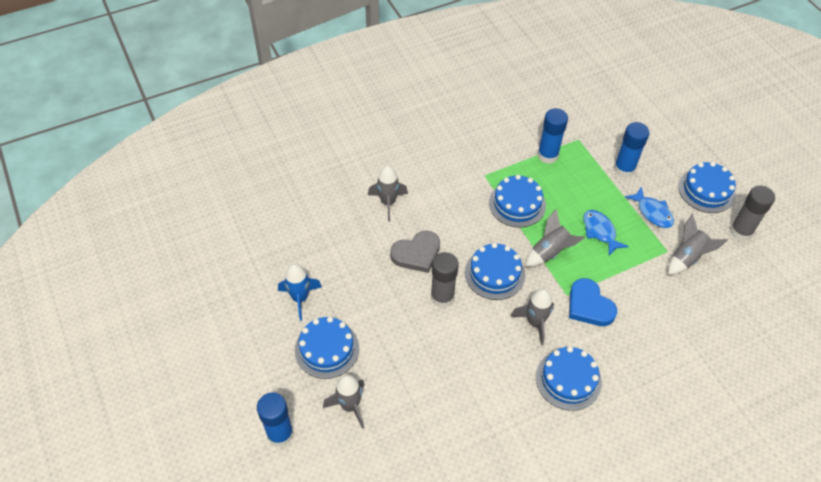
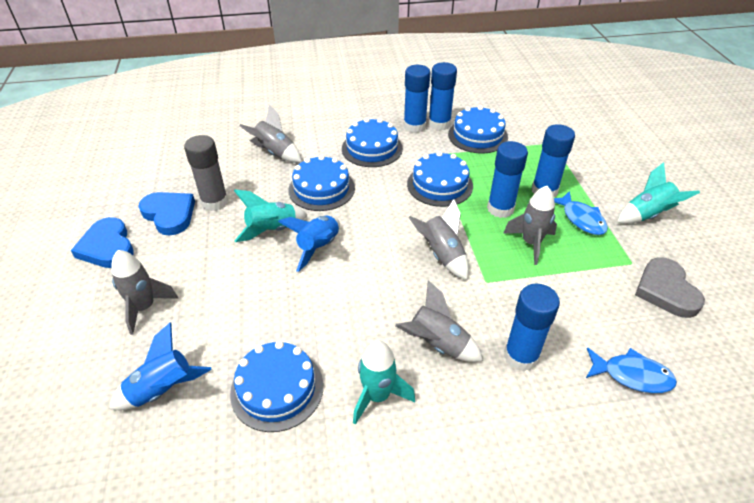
blue glue stick: [257,392,294,447] [537,108,568,164] [614,122,650,178] = 3 -> [404,65,430,133] [428,62,457,131] [487,141,528,218] [504,283,560,371] [532,124,575,197] = 5
blue heart: [569,278,617,326] = 1 -> [71,217,134,268] [139,192,195,236] = 2
blue rocket: [278,264,322,321] = 1 -> [109,322,212,410] [278,216,340,272] = 2
grey glue stick: [431,252,459,308] [730,186,775,241] = 2 -> [184,135,228,211] = 1
turquoise rocket: none = 0 -> [234,189,307,242] [353,340,415,425] [617,162,700,224] = 3

